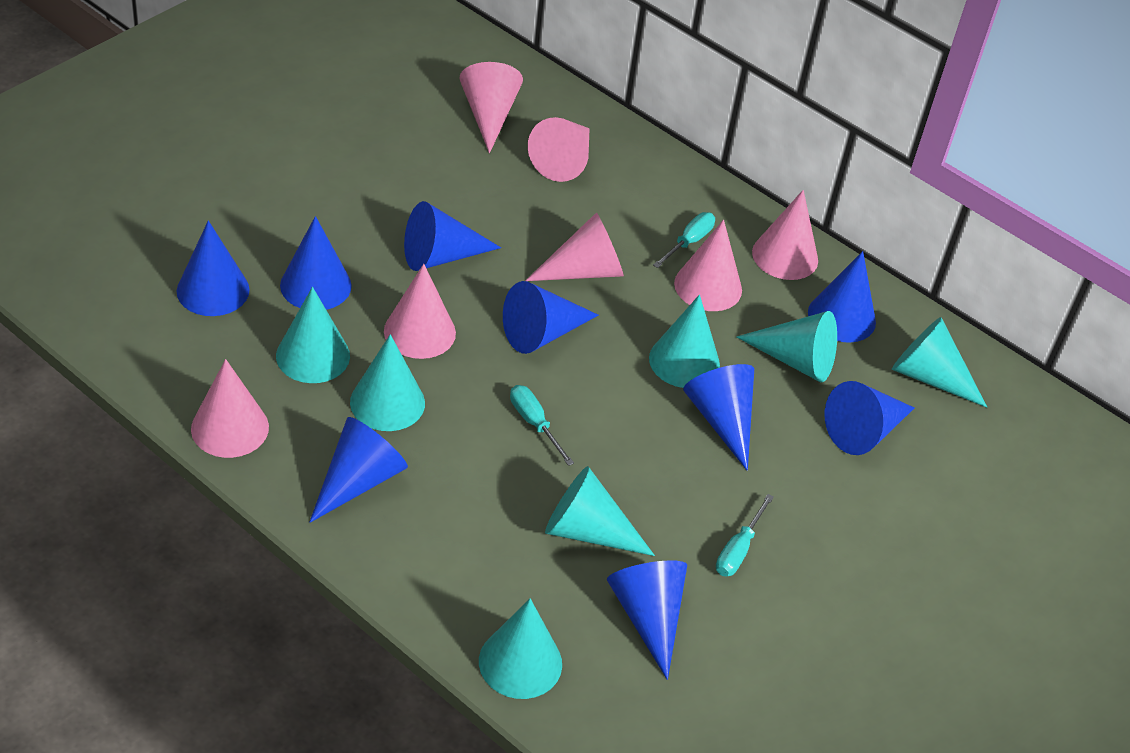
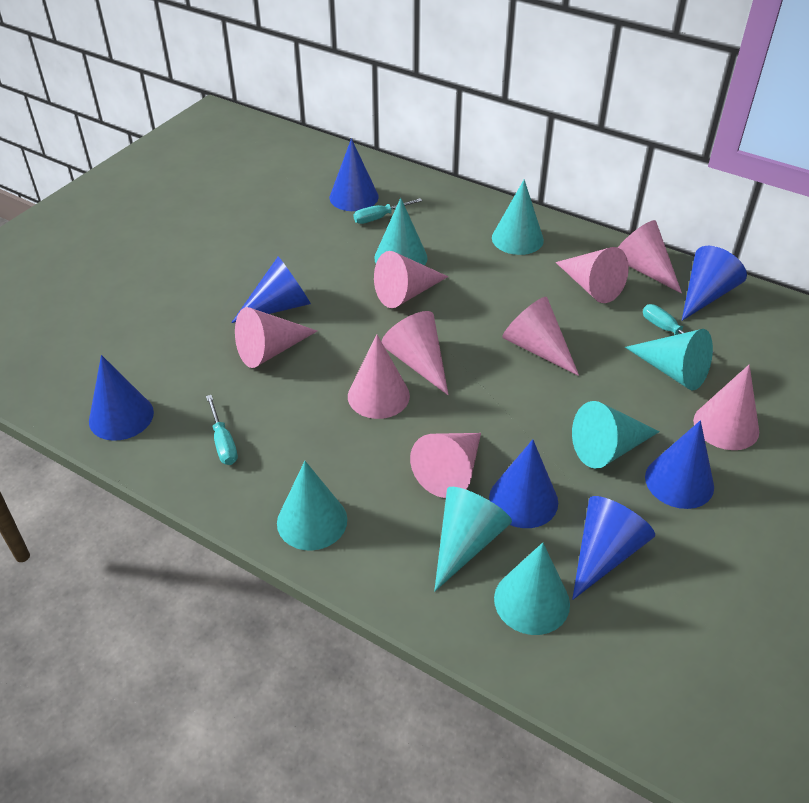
blue cone: [177,220,250,316] [280,216,352,310] [309,417,408,523] [404,201,501,271] [503,281,599,354] [607,560,687,680] [683,364,754,471] [808,251,876,343] [825,381,914,455] = 9 -> [89,355,154,441] [231,256,311,323] [330,138,379,211] [489,439,558,528] [572,496,655,600] [645,420,714,509] [682,246,747,321] = 7
pink cone: [191,359,269,458] [384,264,456,359] [460,62,523,153] [525,213,624,281] [528,117,590,182] [674,220,742,311] [752,190,818,280] = 7 -> [235,307,317,368] [348,335,410,419] [374,251,448,308] [381,311,448,395] [410,433,481,498] [503,297,579,376] [556,247,629,303] [618,220,682,294] [693,364,759,450] = 9

